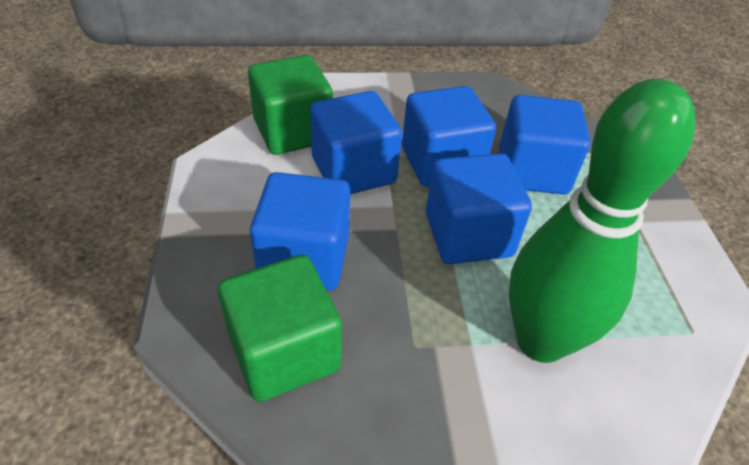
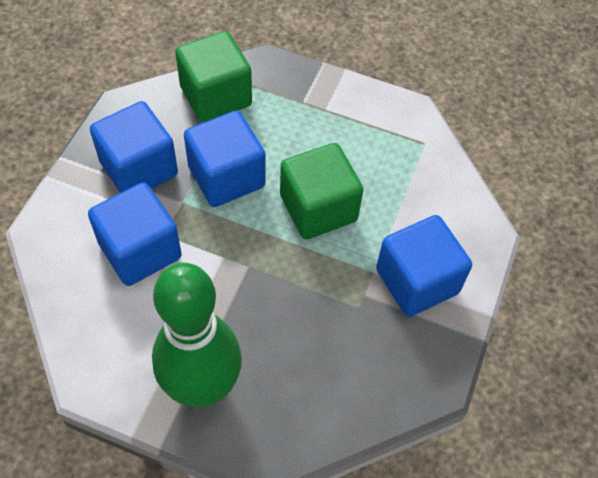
blue cube: [250,172,350,290] [310,91,402,194] [402,86,496,187] [426,153,532,264] [500,95,590,195] = 5 -> [88,182,182,286] [90,101,178,193] [184,110,265,207] [376,215,472,317] = 4

